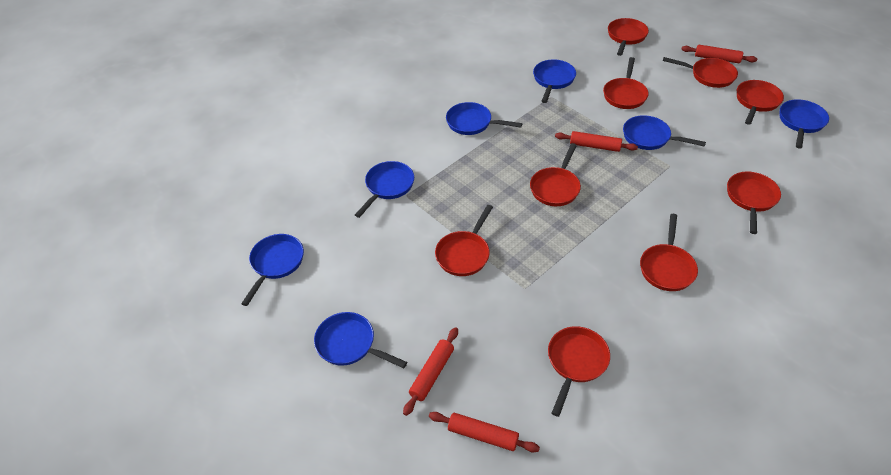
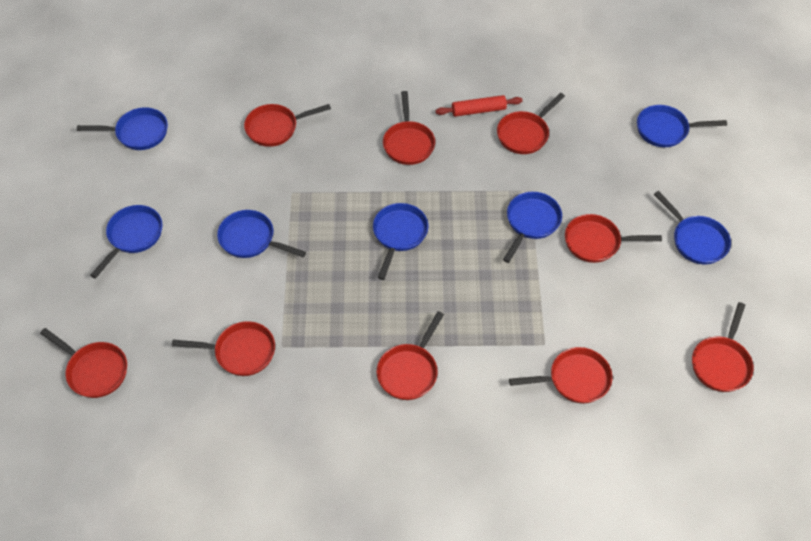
red rolling pin: [403,327,458,416] [429,412,540,453] [555,131,638,152] [681,45,757,63] = 4 -> [436,95,523,117] = 1

